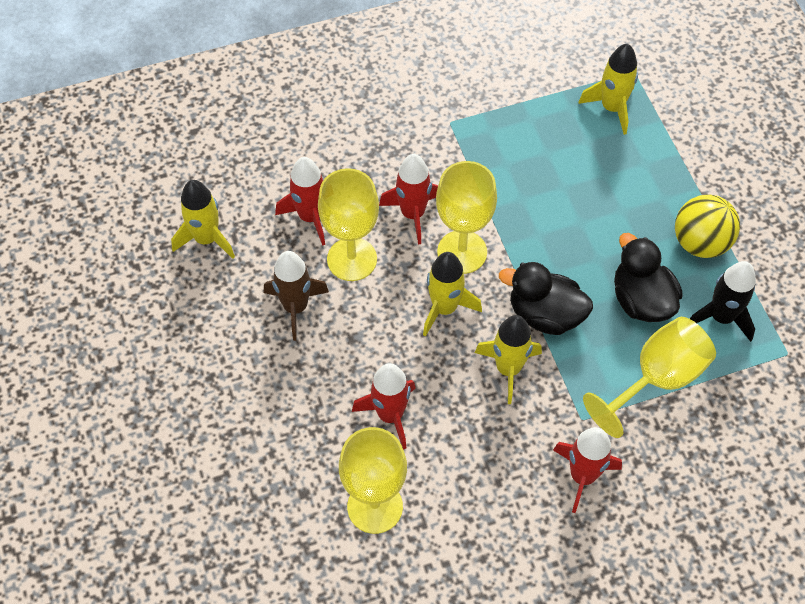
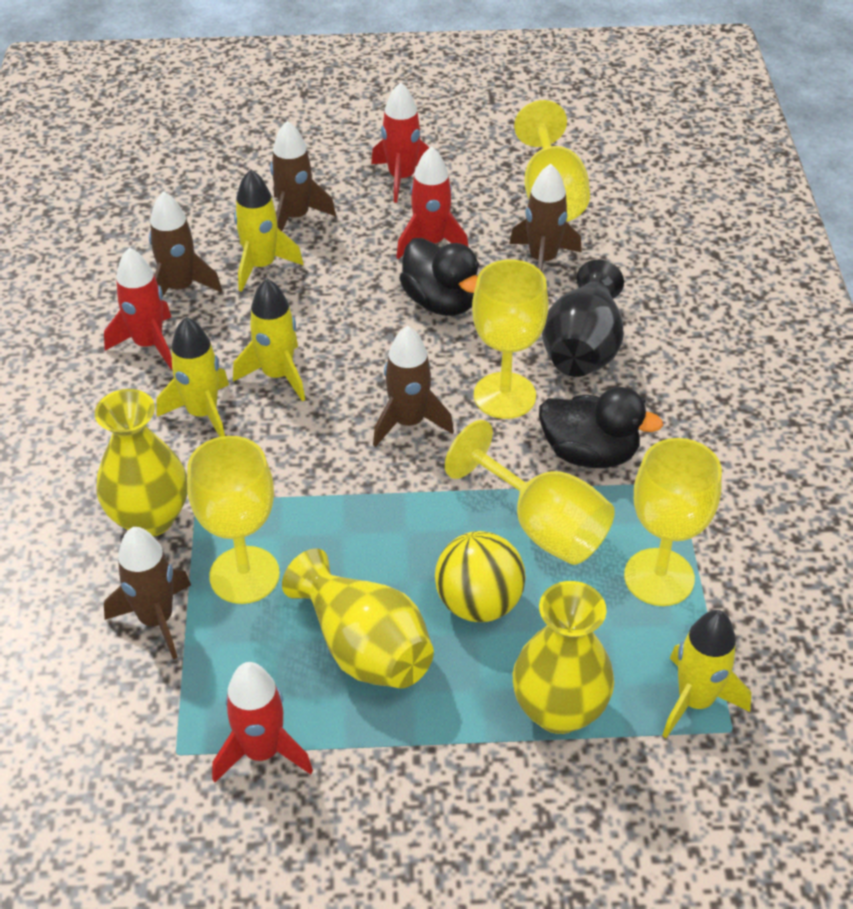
black rocket: [690,261,756,342] = 1 -> none = 0
black vase: none = 0 -> [542,260,624,377] = 1
brown rocket: [264,251,329,341] = 1 -> [104,527,191,660] [149,191,222,296] [270,121,336,231] [373,326,454,447] [509,164,582,272] = 5
yellow goblet: [318,168,379,281] [339,427,407,534] [436,161,497,274] [583,317,716,438] = 4 -> [187,436,280,604] [445,420,615,565] [472,259,549,419] [514,100,590,222] [624,438,722,606] = 5
yellow vase: none = 0 -> [95,389,187,537] [282,548,434,688] [513,581,614,734] = 3

